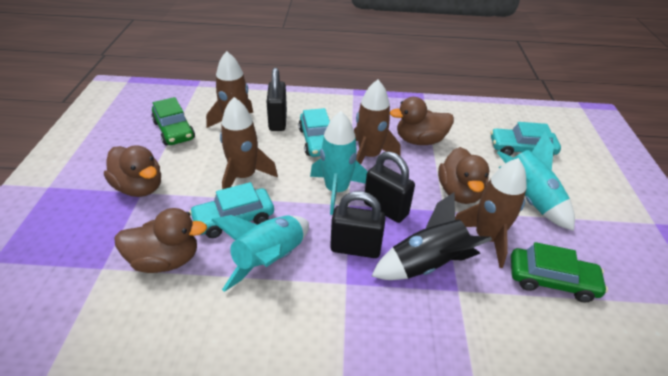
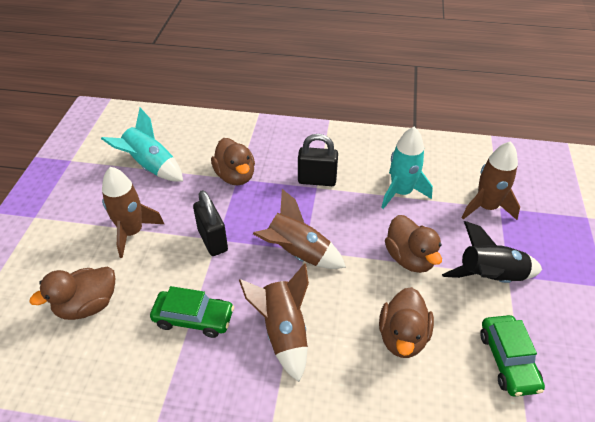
black padlock: [267,68,287,131] [330,191,386,258] [364,151,415,223] = 3 -> [193,190,228,256] [298,134,338,186] = 2
turquoise car: [189,182,274,238] [298,108,330,157] [491,122,561,156] = 3 -> none = 0
turquoise rocket: [211,215,309,292] [310,111,368,215] [497,132,575,231] = 3 -> [101,108,183,182] [381,127,433,209] = 2

